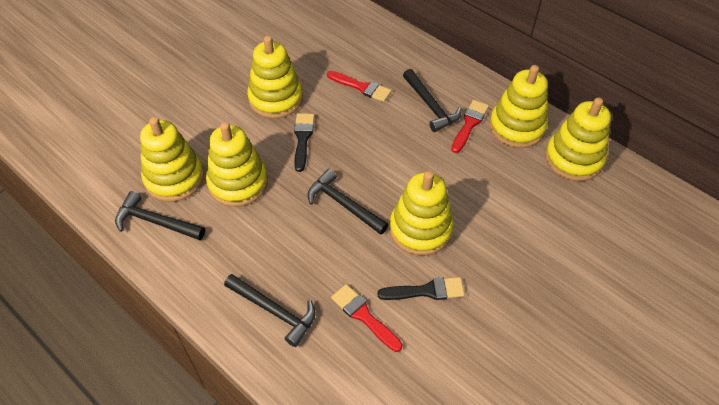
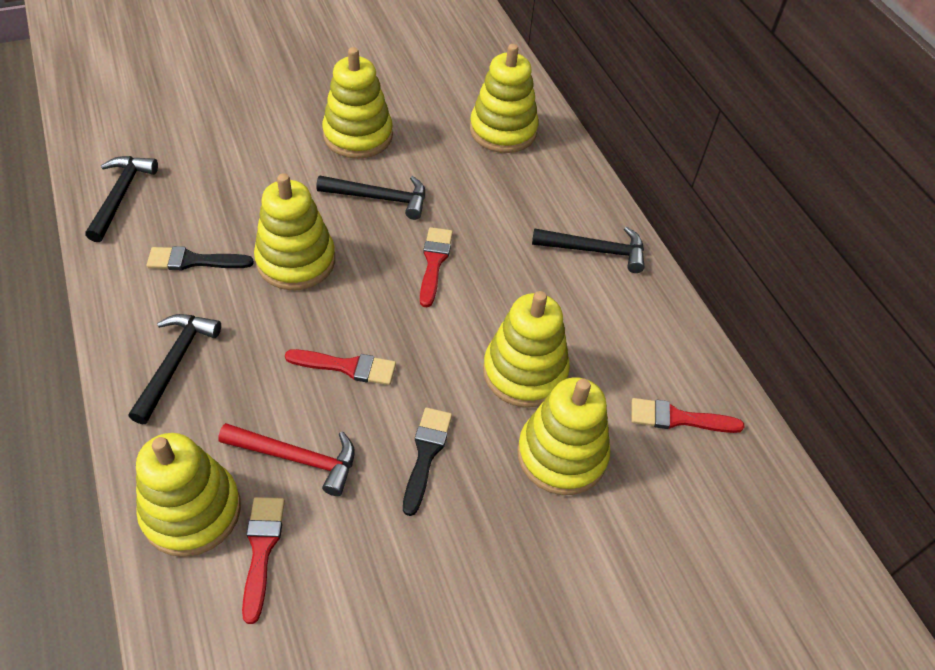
red brush: [327,71,392,102] [331,284,402,352] [451,100,489,153] = 3 -> [242,497,285,624] [285,349,396,385] [420,227,453,307] [631,398,744,433] = 4
red hammer: none = 0 -> [218,423,355,496] = 1

